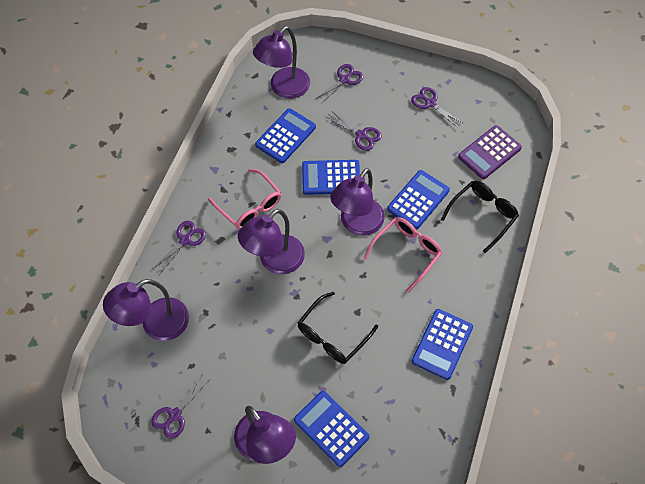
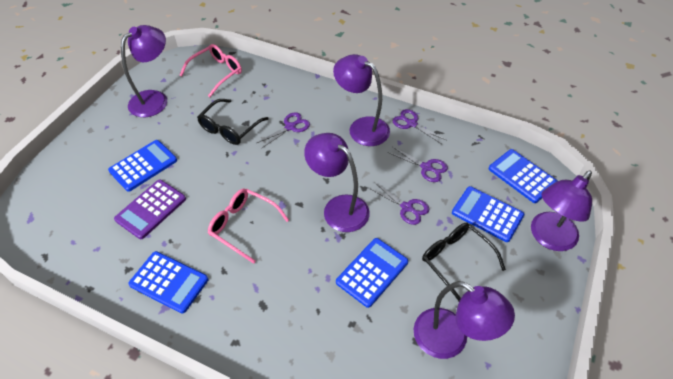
purple scissors: [151,375,209,439] [153,221,206,274] [315,64,363,105] [327,112,382,151] [411,87,464,128] = 5 -> [257,112,310,149] [369,182,429,225] [388,147,448,182] [392,109,446,144] = 4

